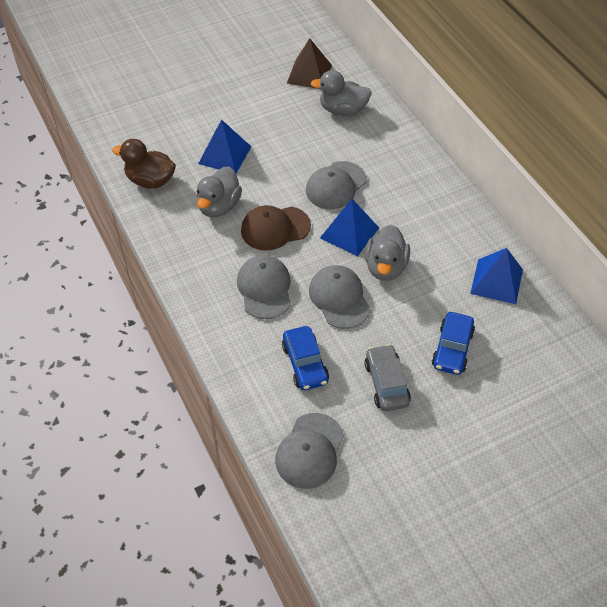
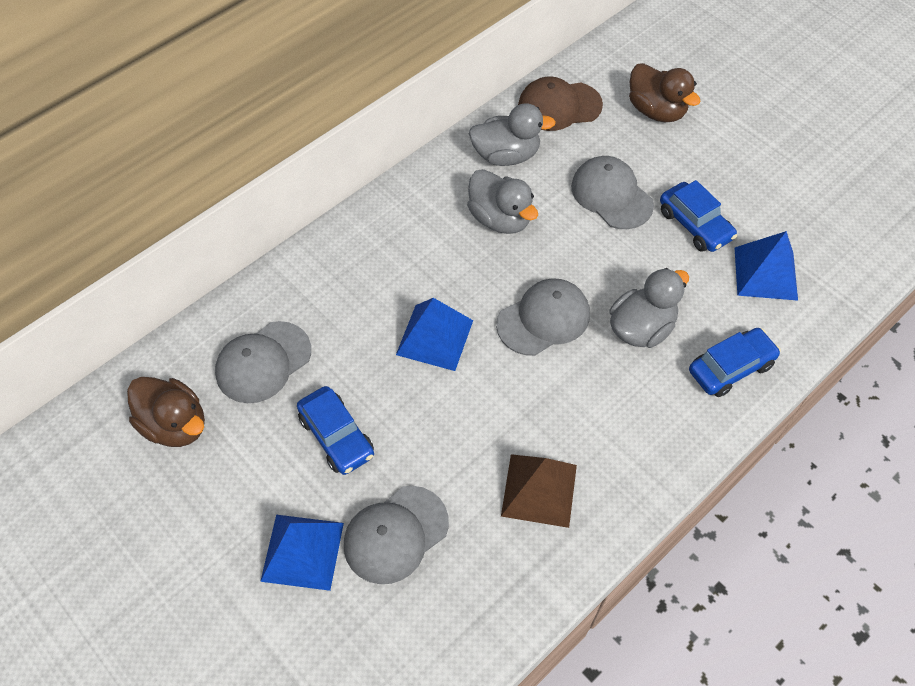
blue car: [282,326,329,390] [432,312,475,375] = 2 -> [297,386,374,475] [660,180,737,252] [689,328,781,397] = 3
brown duck: [112,139,176,188] = 1 -> [127,377,205,447] [629,63,701,122] = 2
grey car: [364,344,411,411] = 1 -> none = 0

